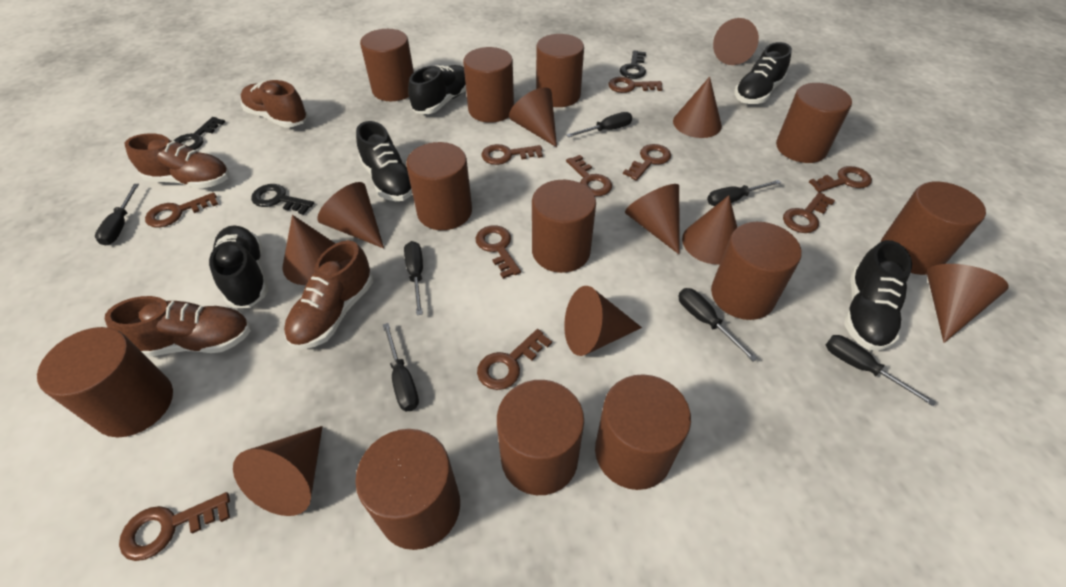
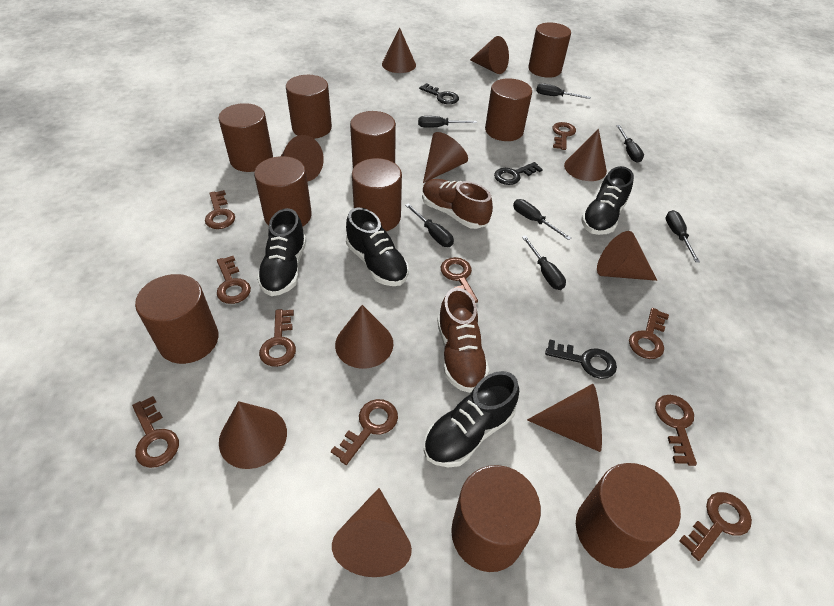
black shoe: [209,225,269,308] [356,121,412,201] [408,65,466,114] [734,42,792,104] [845,240,912,351] = 5 -> [257,208,306,296] [346,208,409,286] [424,371,519,467] [581,166,634,235] = 4
brown cylinder: [37,327,173,437] [355,429,460,550] [360,29,414,101] [406,142,472,230] [463,47,514,123] [497,380,584,495] [532,180,596,273] [536,34,584,107] [595,374,691,490] [711,222,802,320] [776,83,852,163] [881,181,986,275] = 12 -> [135,274,219,364] [218,103,273,172] [254,156,312,227] [286,75,332,139] [350,111,396,168] [352,158,402,231] [451,465,541,572] [485,78,532,141] [528,23,571,78] [576,463,681,569] = 10
brown shoe: [105,296,251,357] [124,133,230,189] [241,80,308,128] [284,240,373,350] = 4 -> [422,179,493,229] [437,288,489,393] = 2

